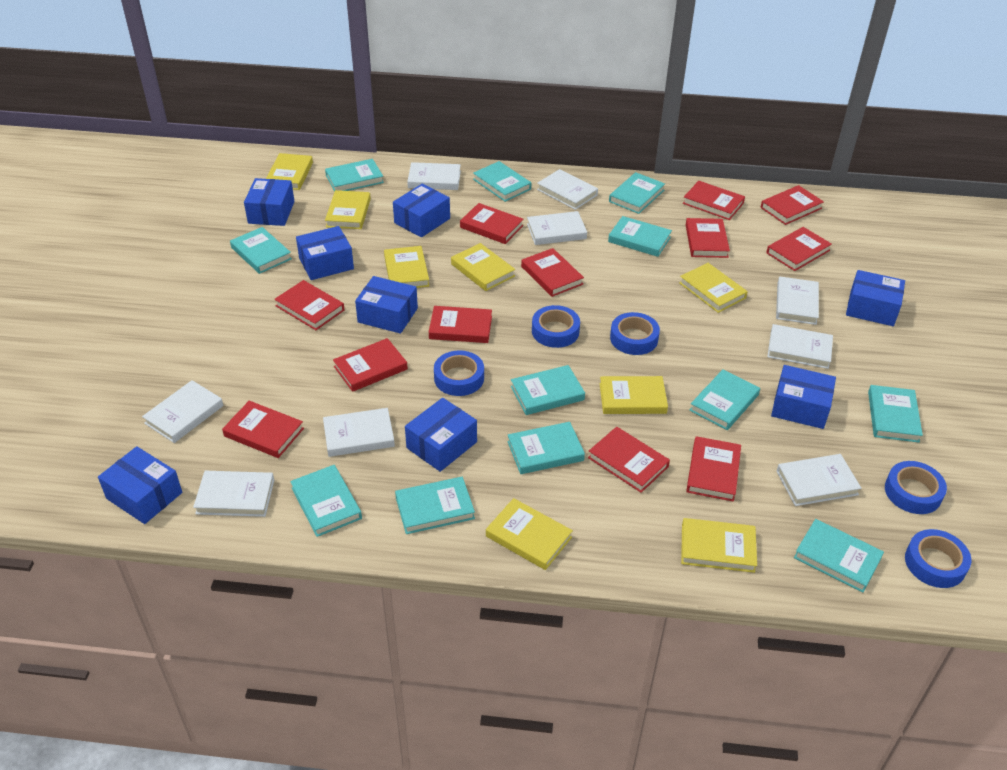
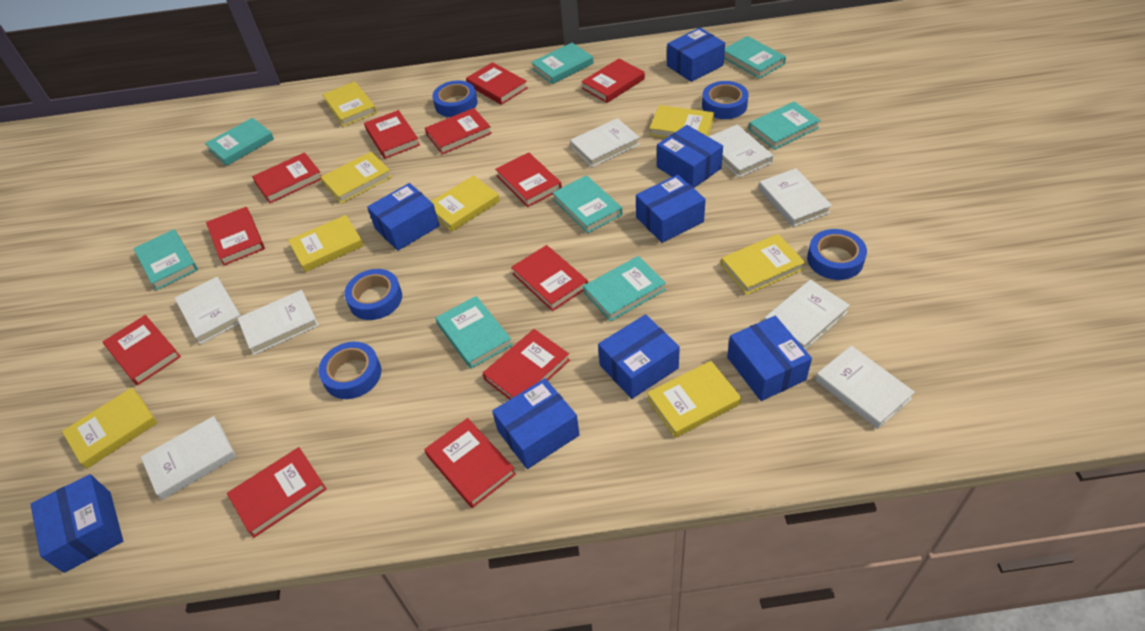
turquoise book: [230,227,292,274] [290,465,362,537] [325,159,384,192] [395,477,475,534] [473,161,531,202] [507,422,585,474] [511,365,585,415] [608,216,672,257] [609,172,665,214] [689,369,760,430] [794,519,884,592] [868,385,923,443] = 12 -> [133,229,198,290] [205,118,274,166] [436,296,512,369] [531,43,594,84] [553,175,622,233] [583,256,666,322] [724,36,786,79] [749,101,821,150] = 8
white book: [142,380,223,443] [193,471,274,517] [323,408,395,457] [407,162,461,190] [527,211,587,245] [537,169,598,210] [767,324,833,369] [776,277,819,325] [776,454,861,506] = 9 -> [141,416,236,500] [175,277,241,344] [237,290,319,355] [570,118,640,167] [709,125,773,178] [759,168,832,227] [764,280,850,350] [815,346,915,429] = 8

